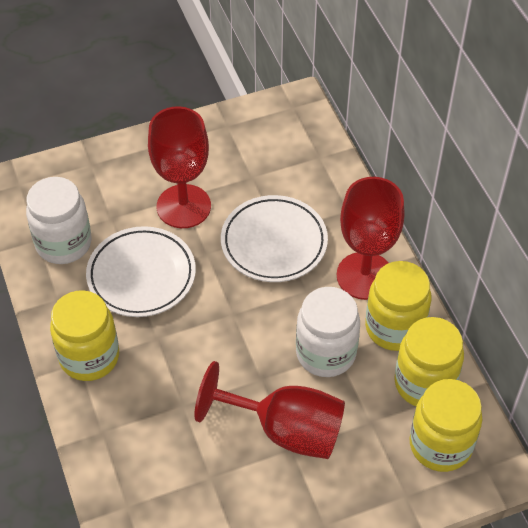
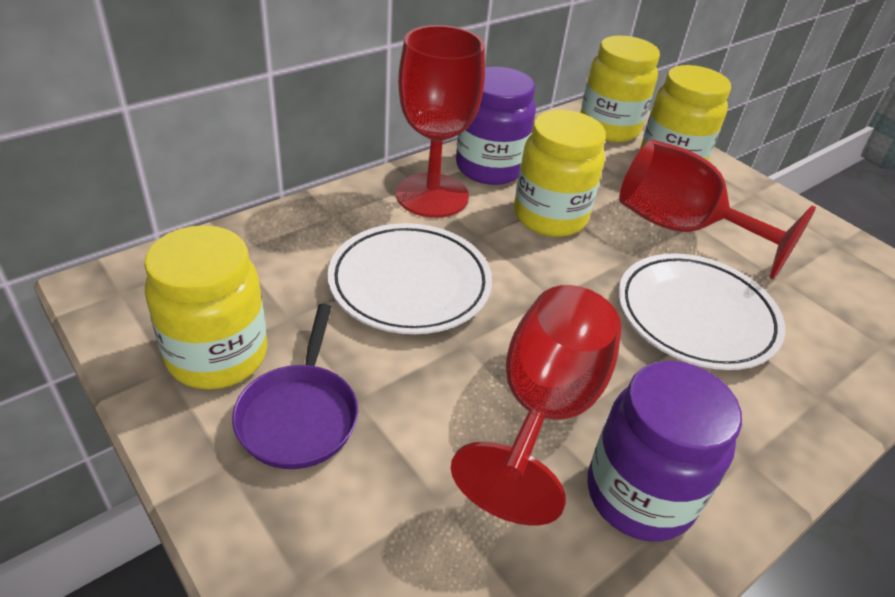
purple jar: none = 0 -> [456,67,536,185] [587,361,742,541] = 2
purple pan: none = 0 -> [232,304,358,469] = 1
white jar: [26,177,92,264] [296,287,360,377] = 2 -> none = 0

